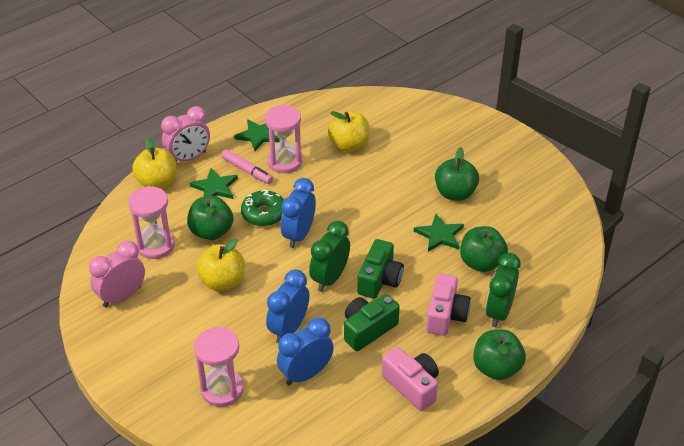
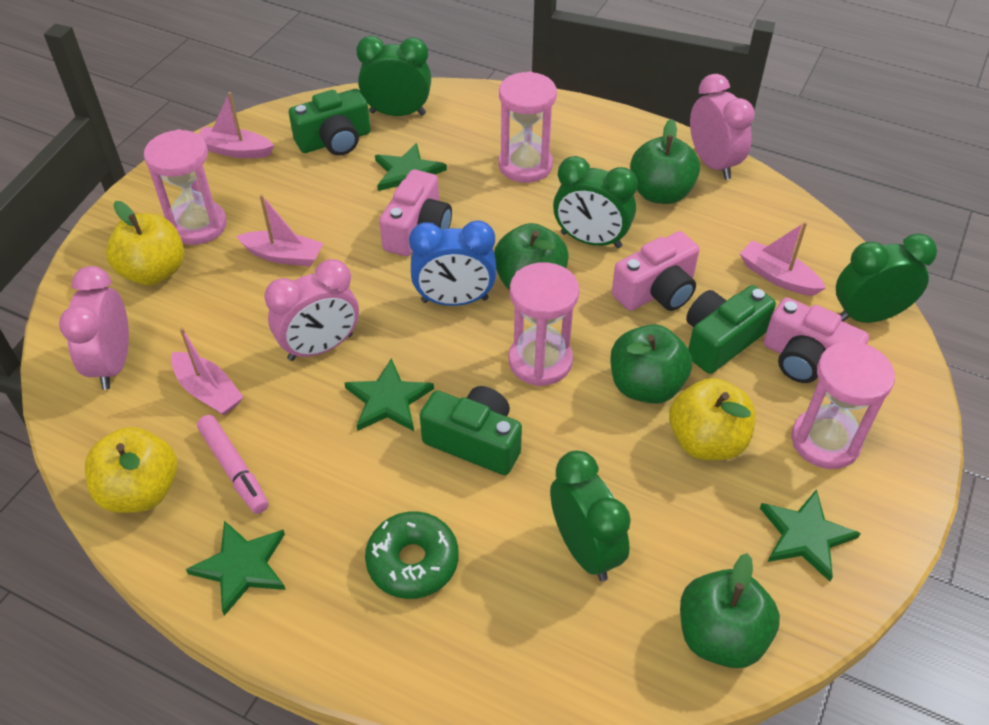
blue clock: [266,269,309,343] [277,318,334,385] [281,178,316,248] = 3 -> [409,220,497,306] = 1
green camera: [344,294,400,351] [357,239,404,299] = 2 -> [289,89,371,155] [420,386,522,475] [686,285,776,374] = 3
green clock: [309,221,350,292] [486,253,521,327] = 2 -> [357,36,431,116] [550,450,631,581] [553,156,638,248] [836,233,937,323] = 4
green star: [190,168,238,199] [234,119,280,151] [414,214,464,252] = 3 -> [186,520,286,616] [345,358,434,431] [375,143,447,191] [760,489,861,581] = 4
pink boat: none = 0 -> [171,328,243,415] [198,92,274,158] [236,194,323,267] [740,222,826,296] = 4
pink camera: [382,347,439,411] [426,273,471,336] = 2 -> [379,170,452,256] [612,231,699,311] [764,297,869,383] = 3
pink clock: [89,241,145,307] [161,106,210,161] = 2 -> [59,266,129,390] [265,259,359,361] [690,74,755,180] = 3
pink hourglass: [128,186,175,259] [194,327,244,407] [265,105,302,173] = 3 -> [144,129,227,245] [499,71,557,183] [509,262,579,386] [792,341,895,469] = 4

